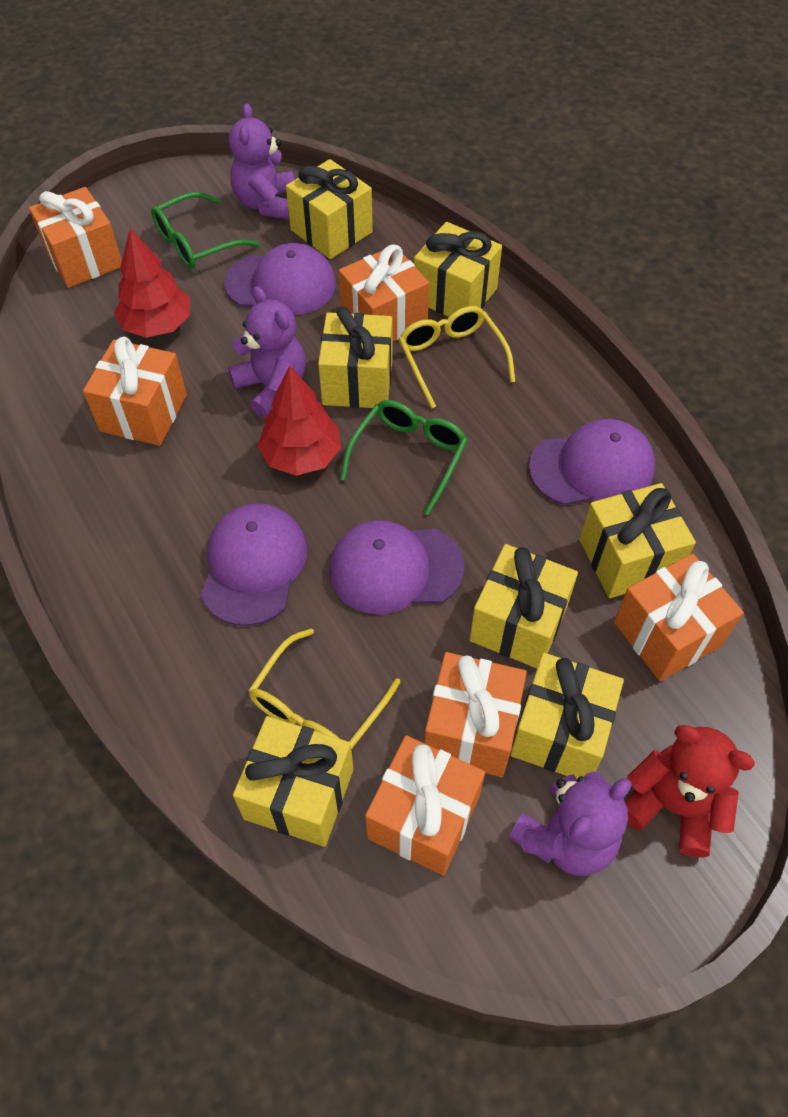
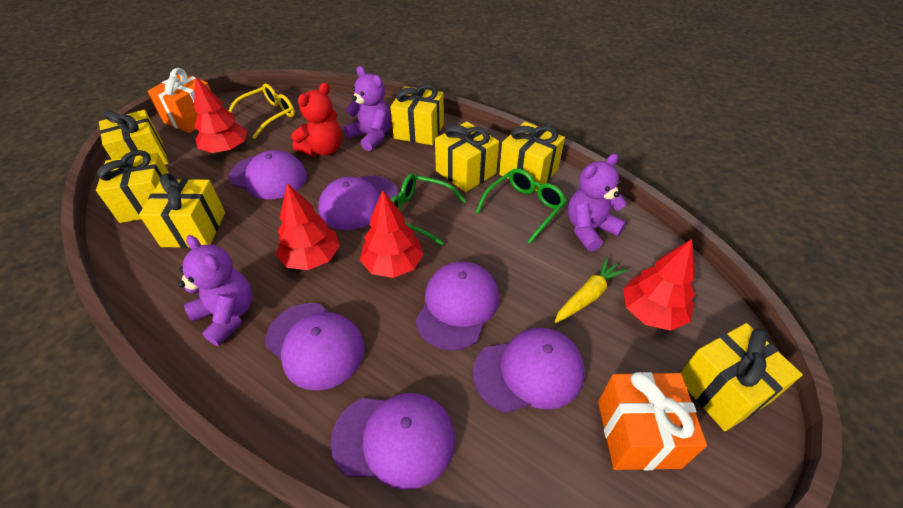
orange gift: [29,187,122,288] [83,336,187,446] [339,244,429,341] [365,735,485,876] [424,652,527,777] [614,553,744,681] = 6 -> [148,68,211,133] [598,372,707,470] = 2
purple cap: [201,504,307,626] [224,243,336,315] [329,520,464,614] [529,419,655,505] = 4 -> [229,150,307,199] [265,303,365,390] [318,175,398,230] [330,393,455,490] [415,261,499,351] [473,328,585,413] = 6
red tree: [114,229,190,338] [257,366,341,476] = 2 -> [194,76,247,153] [276,183,340,270] [360,190,424,278] [623,239,695,331] = 4
yellow carrot: none = 0 -> [554,257,627,324] = 1
yellow glasses: [248,628,401,749] [399,306,516,409] = 2 -> [229,84,295,139] = 1

